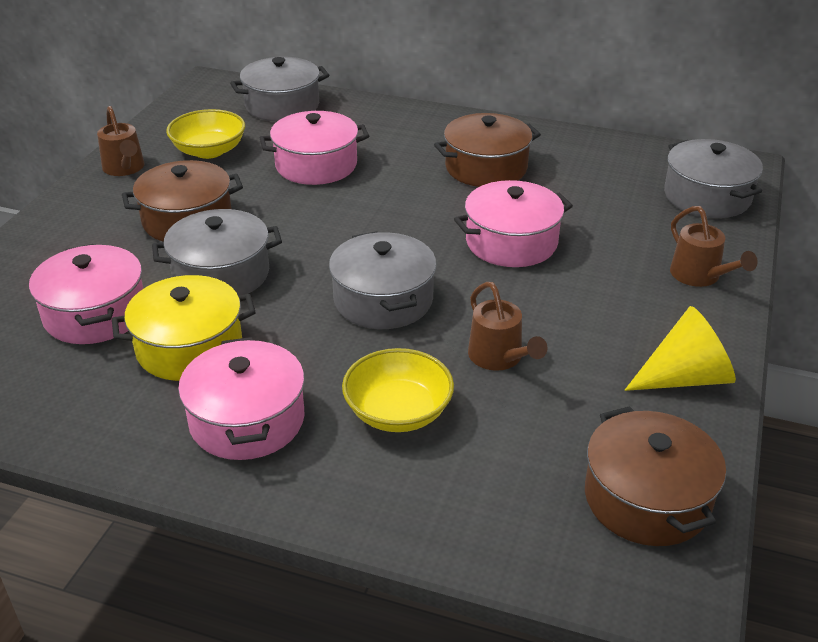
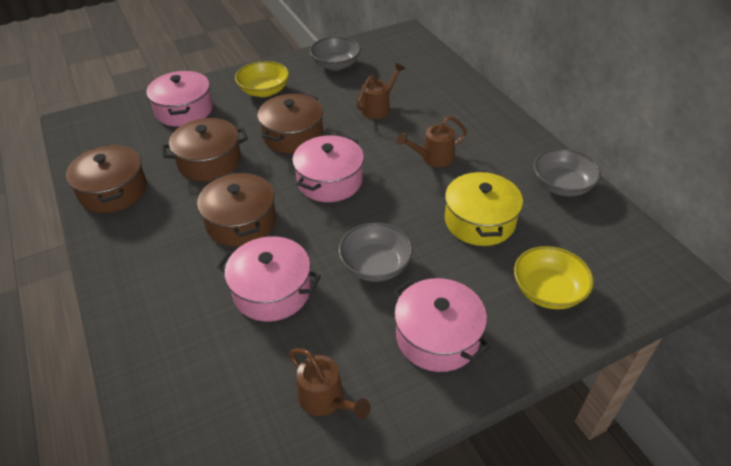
brown pot: [122,160,243,242] [434,113,541,187] [585,406,726,546] = 3 -> [66,144,147,213] [161,118,248,181] [197,172,276,247] [257,94,323,153] = 4
grey bowl: none = 0 -> [309,37,361,71] [338,223,413,282] [533,148,601,196] = 3
grey pot: [152,209,282,296] [230,57,329,121] [329,231,437,329] [664,139,763,218] = 4 -> none = 0
yellow cone: [625,306,736,391] = 1 -> none = 0

